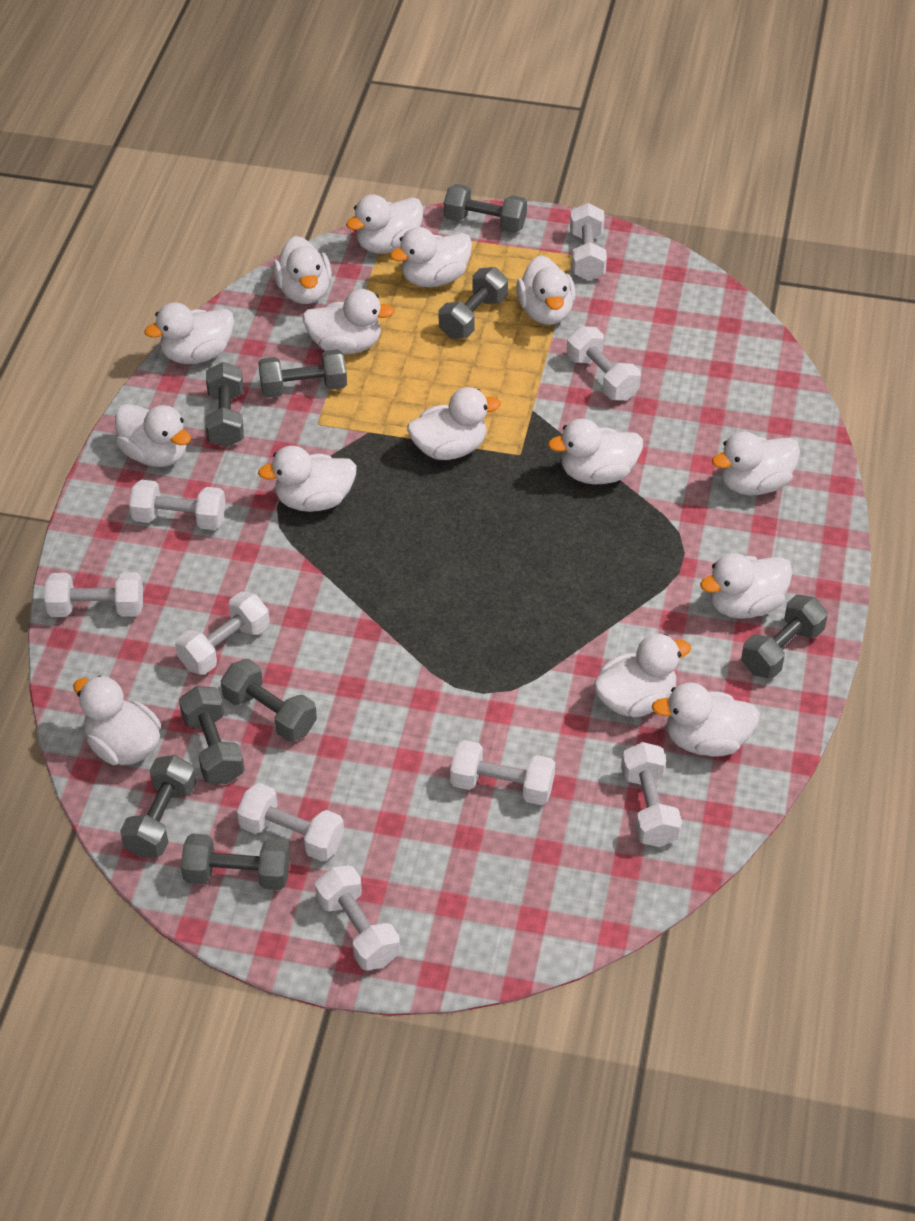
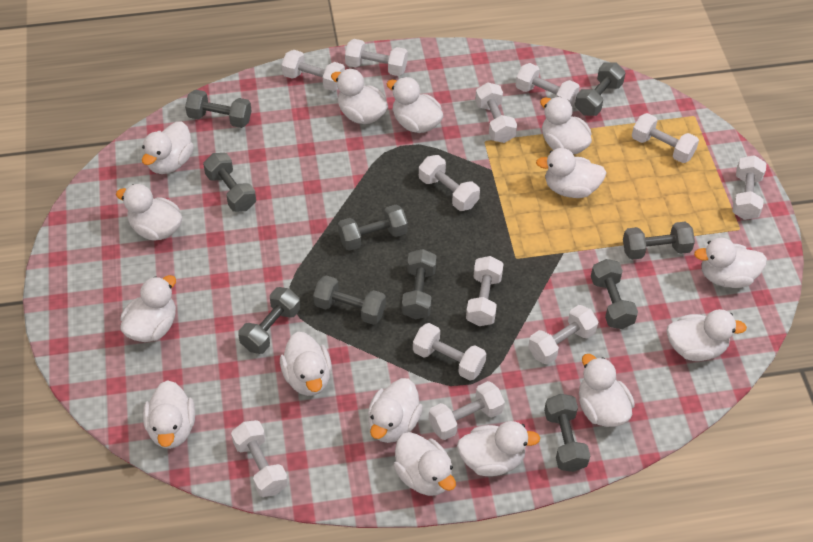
grey dumbbell: [120,755,196,858] [179,686,245,784] [181,833,290,890] [206,362,244,447] [221,659,317,742] [258,349,347,398] [439,267,508,339] [444,184,527,233] [741,595,828,678] = 9 -> [185,90,252,128] [203,153,256,212] [238,287,300,354] [313,275,386,325] [338,205,408,251] [402,249,436,320] [544,394,590,472] [575,62,625,116] [591,259,638,329] [623,222,695,260] = 10
white dumbbell: [44,572,143,617] [129,480,226,530] [175,592,270,675] [237,783,344,861] [315,865,400,970] [450,740,555,805] [567,326,641,400] [570,203,607,280] [621,742,682,847] = 9 -> [231,420,288,497] [282,50,345,91] [345,39,408,76] [413,323,486,381] [419,155,480,211] [429,381,505,440] [466,256,503,326] [475,82,517,143] [516,63,580,106] [528,305,598,365] [632,113,699,163] [732,155,766,220] = 12

